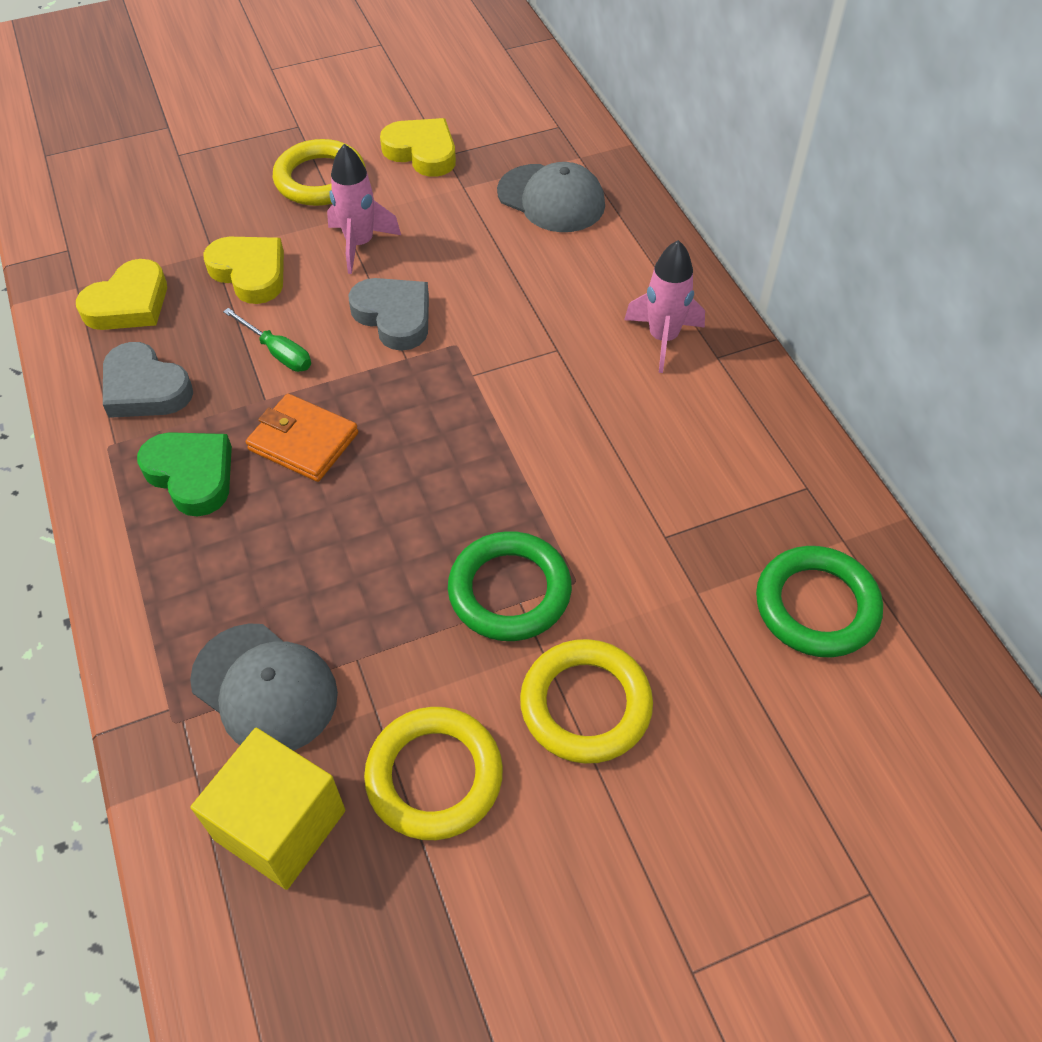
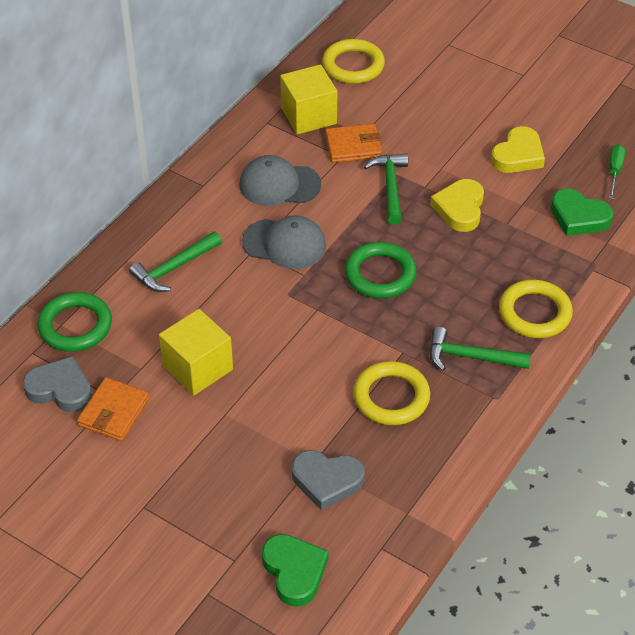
green hammer: none = 0 -> [129,232,222,292] [364,153,408,225] [430,327,531,371] = 3
green heart: [137,432,232,516] = 1 -> [262,534,328,607] [551,189,613,236] = 2
orange wallet: [246,394,358,482] = 1 -> [77,377,149,441] [325,124,382,163] = 2
pink rocket: [327,144,401,274] [624,240,705,373] = 2 -> none = 0
yellow cube: [191,728,346,890] = 1 -> [159,309,233,396] [280,64,337,135] = 2
yellow heart: [76,259,167,330] [203,237,284,304] [380,118,456,177] = 3 -> [430,179,484,232] [491,126,545,173] = 2

